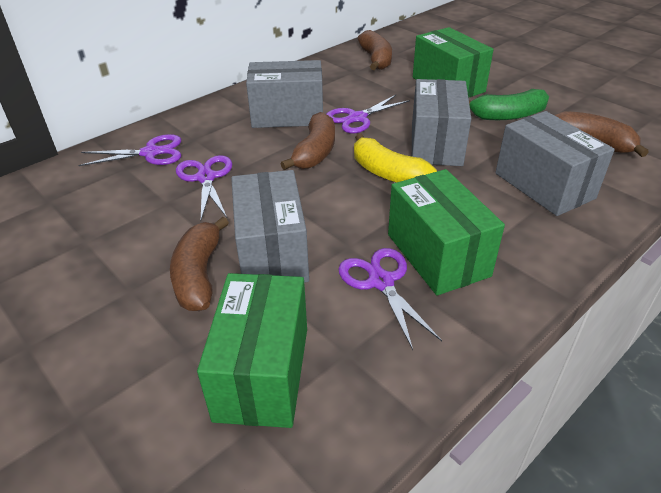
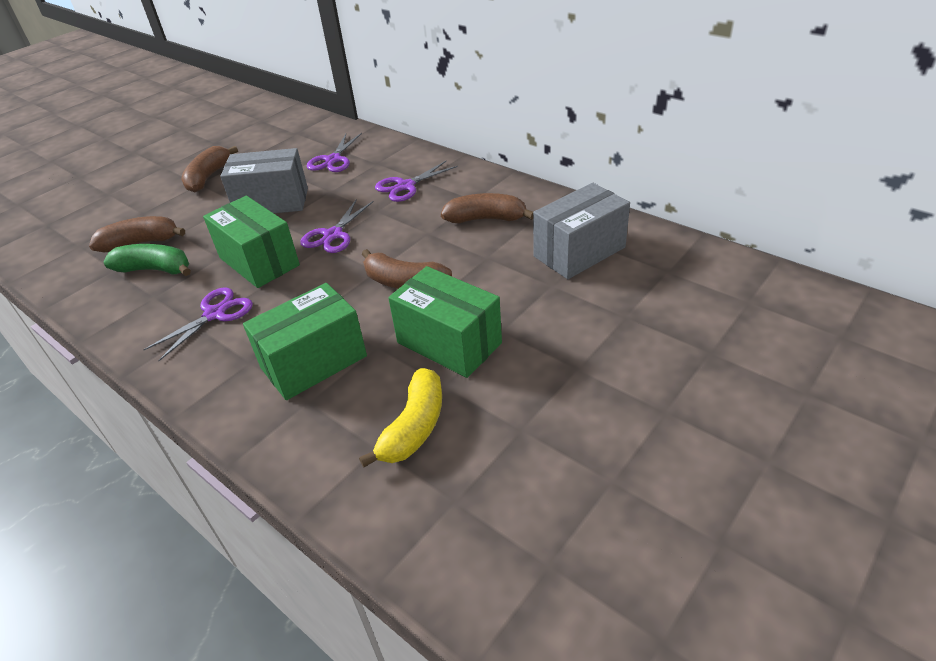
grey box: [231,170,309,283] [246,60,323,128] [412,79,471,166] [495,111,615,216] = 4 -> [220,148,308,213] [533,183,630,279] = 2

